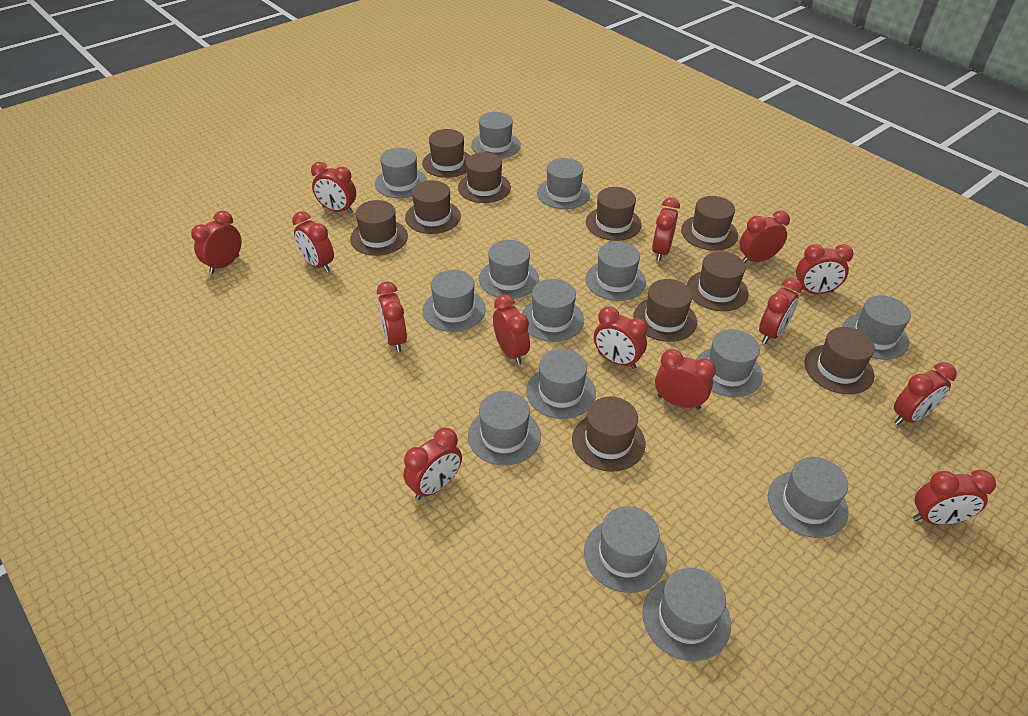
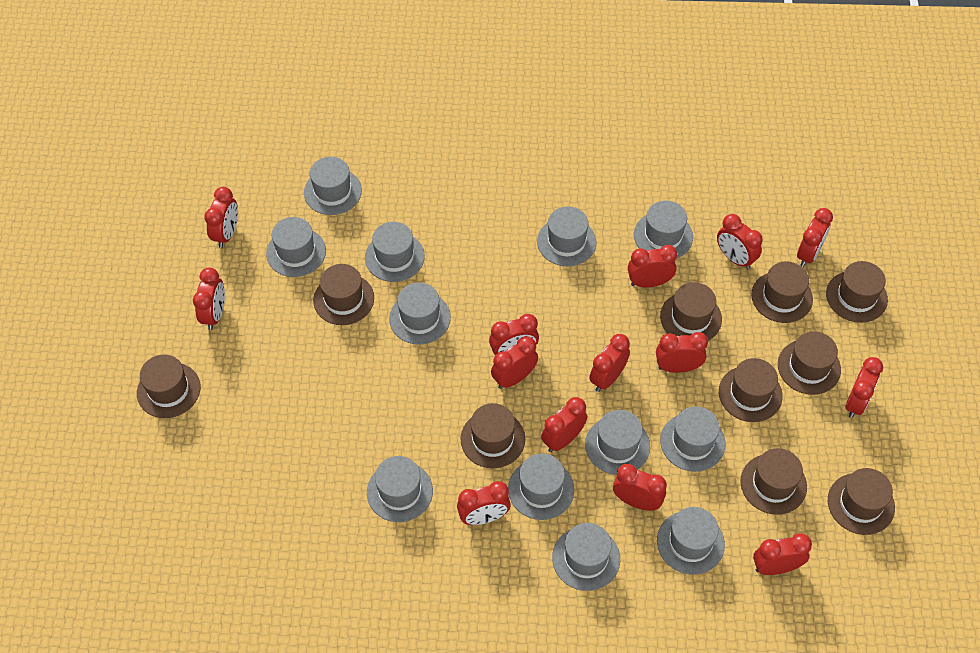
grey hat: [375,148,428,198] [423,270,486,332] [468,391,541,466] [471,112,521,159] [479,240,539,299] [521,279,584,342] [526,349,596,419] [537,158,590,209] [584,506,667,593] [585,242,646,301] [642,568,731,661] [696,329,763,397] [768,457,849,538] [842,295,911,360] = 14 -> [266,217,326,277] [304,157,362,215] [365,222,425,282] [367,456,433,522] [389,283,451,345] [508,454,574,520] [537,206,596,266] [552,523,620,591] [585,410,650,475] [634,201,693,258] [657,507,725,575] [660,406,726,472] = 12

